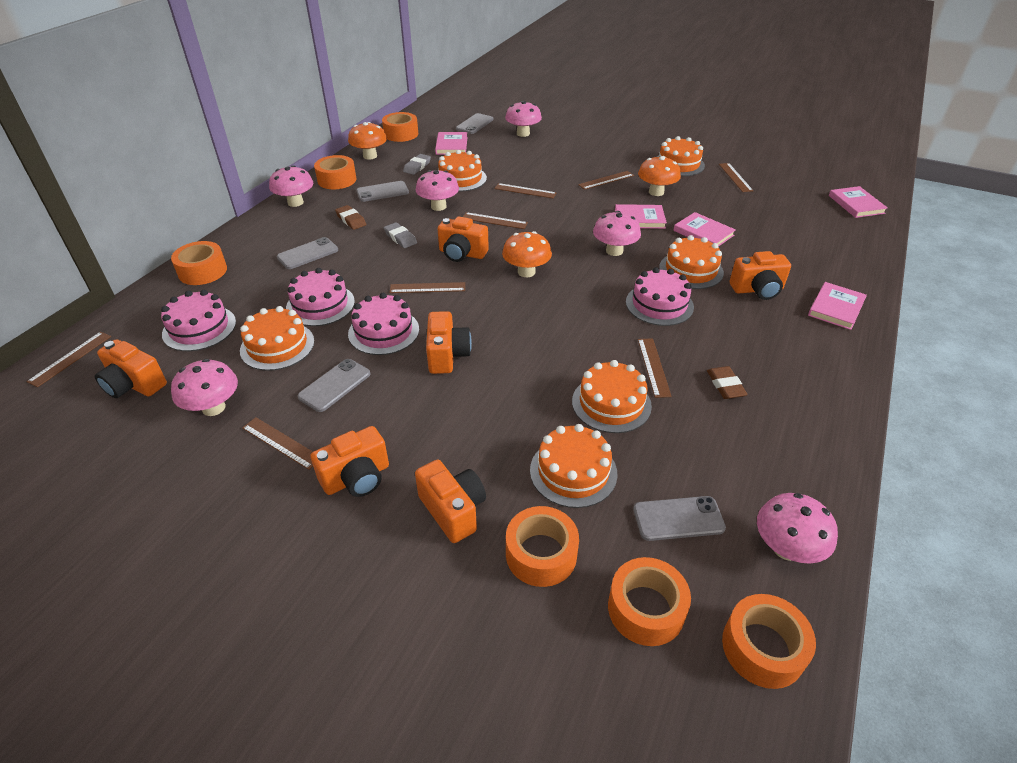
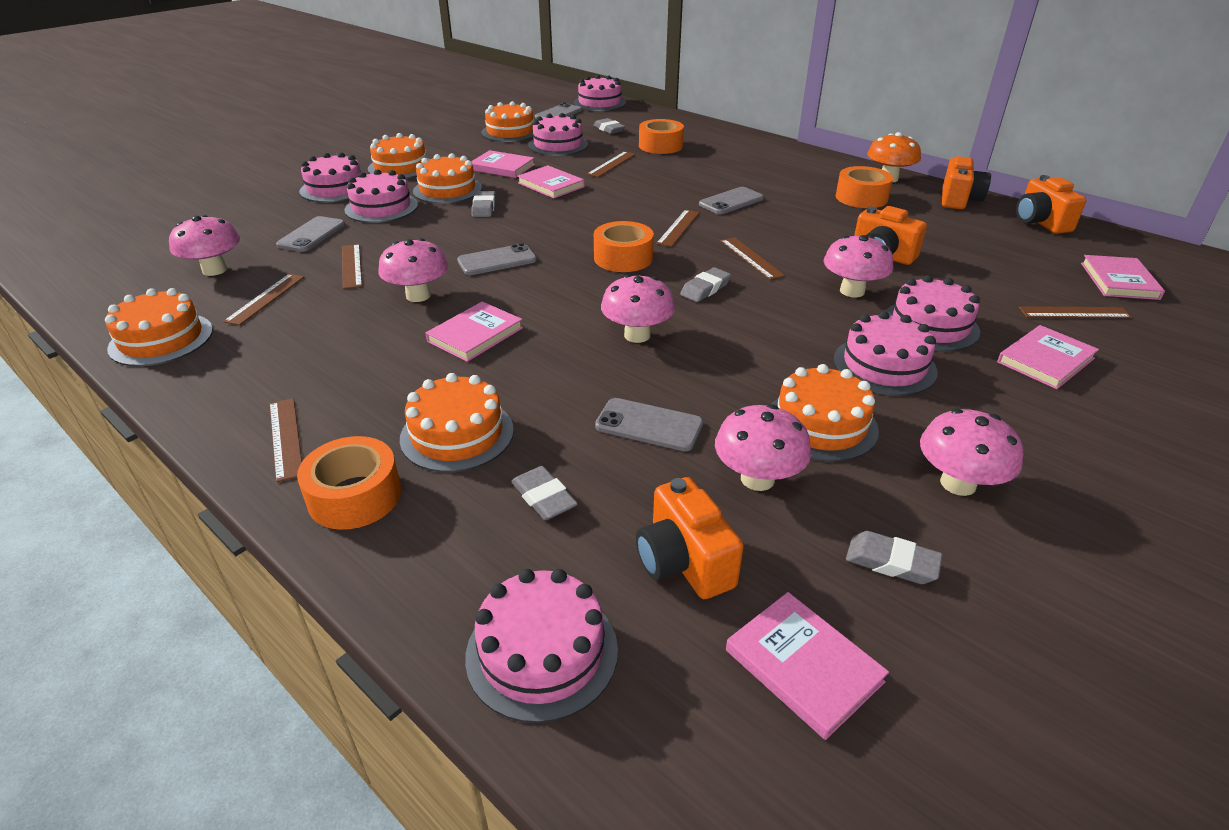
brown eraser: [335,205,366,230] [707,366,748,399] = 2 -> none = 0
brown ruler: [27,332,111,387] [242,417,313,470] [390,282,465,293] [463,212,528,229] [494,183,556,198] [578,171,634,190] [638,338,672,398] [719,163,753,192] = 8 -> [223,274,304,325] [270,398,302,482] [342,244,362,289] [587,151,636,177] [656,210,700,247] [721,237,785,280] [1019,306,1132,318] = 7
grey eraser: [384,222,417,248] [403,154,431,175] = 2 -> [471,191,496,217] [511,466,578,520] [593,118,625,134] [680,267,731,302] [846,531,943,584] = 5
orange camera: [95,339,167,398] [311,426,389,497] [415,460,486,543] [426,311,472,374] [438,216,489,262] [730,251,791,300] = 6 -> [636,477,744,599] [854,206,927,265] [942,156,991,209] [1016,175,1086,234] = 4
orange mushroom: [348,122,387,160] [502,231,552,277] [638,156,681,196] = 3 -> [867,132,921,183] = 1
orange tape: [171,241,227,285] [314,155,357,189] [382,112,418,142] [506,506,579,587] [608,557,691,646] [722,594,816,689] = 6 -> [297,436,401,530] [594,221,654,272] [639,119,684,154] [836,166,893,208] = 4
pink book: [435,132,468,155] [615,204,667,229] [673,212,736,247] [808,282,867,330] [829,186,888,218] = 5 -> [426,301,523,362] [471,150,535,178] [517,165,585,198] [726,592,889,740] [997,325,1099,389] [1081,255,1165,300] = 6
pink cake: [161,290,236,351] [286,268,355,326] [348,293,419,355] [626,267,694,326] = 4 -> [299,152,361,202] [344,169,418,223] [465,569,618,723] [528,113,588,156] [574,75,626,111] [833,311,937,396] [886,275,980,351] = 7

